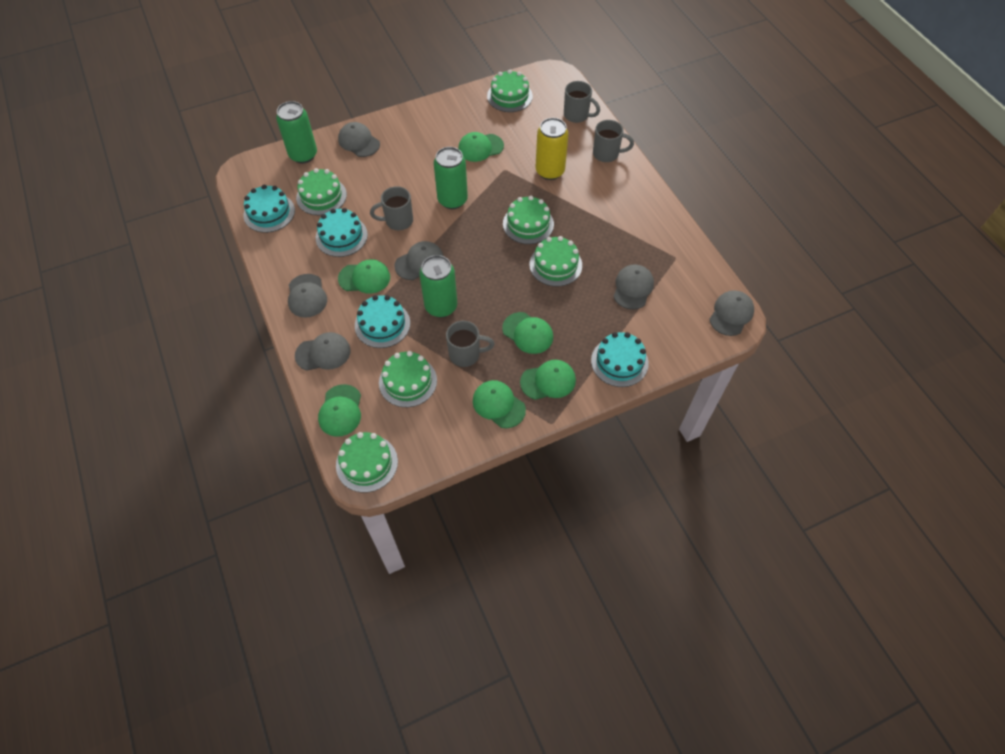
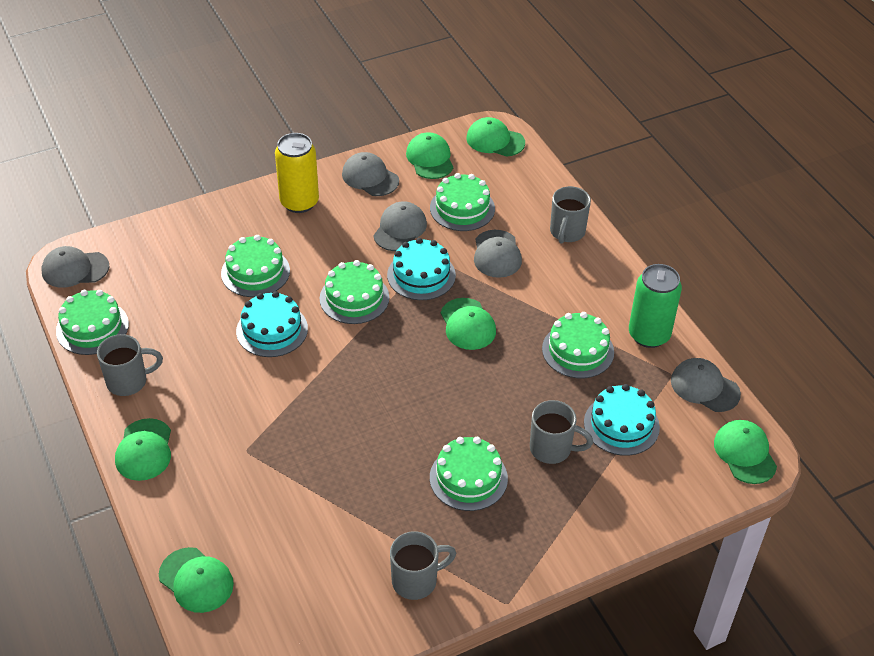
green can: [276,101,317,163] [419,255,457,317] [434,147,468,209] = 3 -> [629,264,682,348] = 1
grey cap: [288,274,327,318] [295,332,350,371] [338,122,380,157] [394,241,443,280] [613,264,654,310] [709,290,754,336] = 6 -> [41,246,109,288] [342,152,399,196] [373,201,427,251] [474,230,522,278] [671,358,741,412] = 5
turquoise cake: [244,185,295,233] [316,208,368,257] [355,295,410,348] [591,332,649,387] = 4 -> [236,291,308,357] [387,238,456,300] [584,384,660,456] = 3

